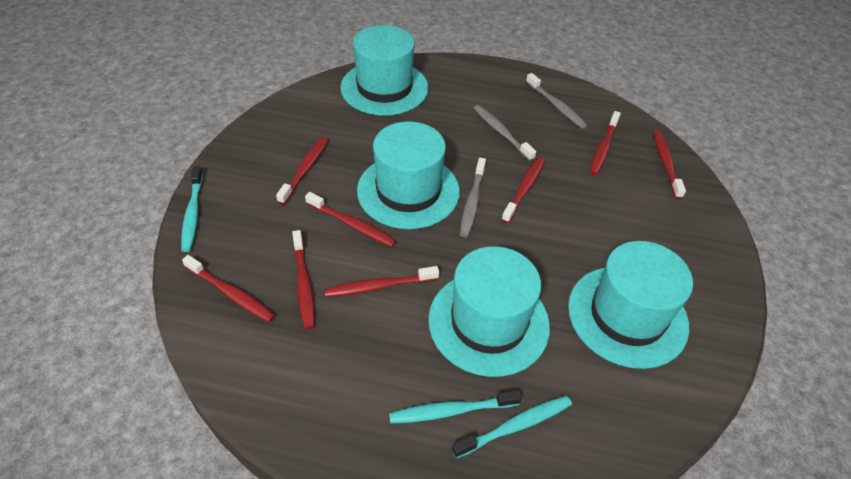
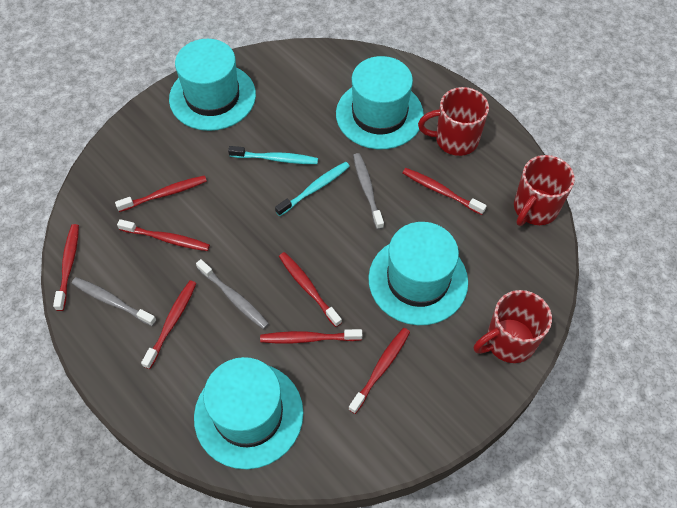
red mug: none = 0 -> [418,87,489,156] [474,290,552,363] [514,155,575,226] = 3
turquoise toothbrush: [181,166,203,252] [389,390,522,423] [451,396,572,459] = 3 -> [228,146,318,164] [275,162,350,216] = 2

